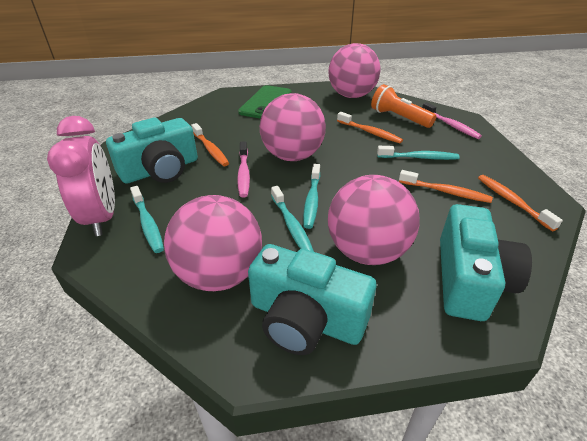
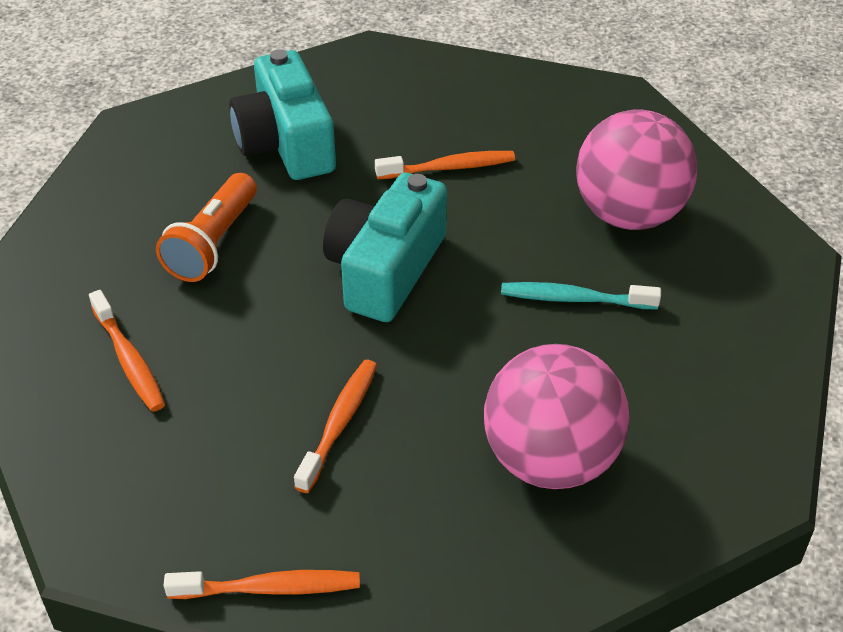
green phone: [238,85,292,119] = 1 -> none = 0
pink ball: [164,195,262,291] [260,93,326,161] [328,43,381,98] [328,175,420,265] = 4 -> [484,344,629,489] [576,109,697,230] = 2
pink clock: [47,116,115,236] = 1 -> none = 0
pink toothbrush: [237,141,250,197] [422,102,482,139] = 2 -> none = 0
turquoise camera: [106,118,198,184] [248,244,376,355] [440,204,532,321] = 3 -> [229,49,336,180] [323,173,447,322] = 2
turquoise toothbrush: [130,186,164,253] [271,186,314,252] [303,164,320,229] [377,146,459,160] = 4 -> [501,282,661,309] = 1

